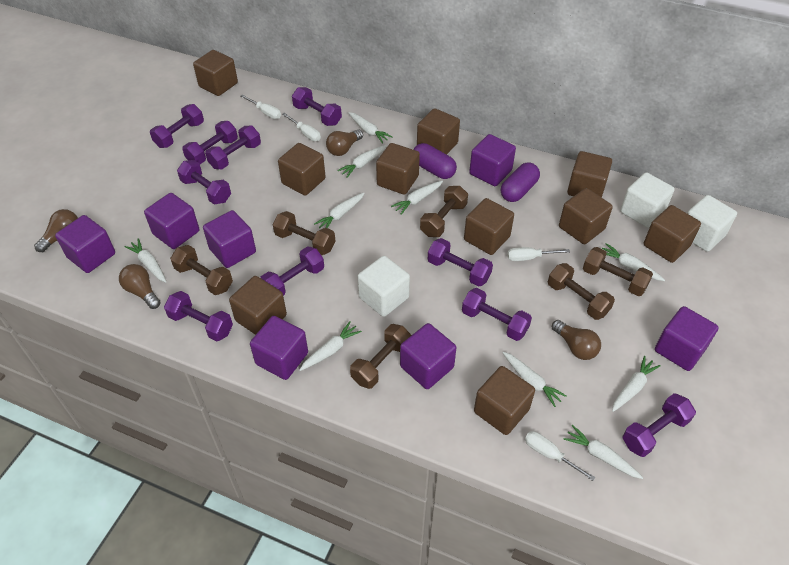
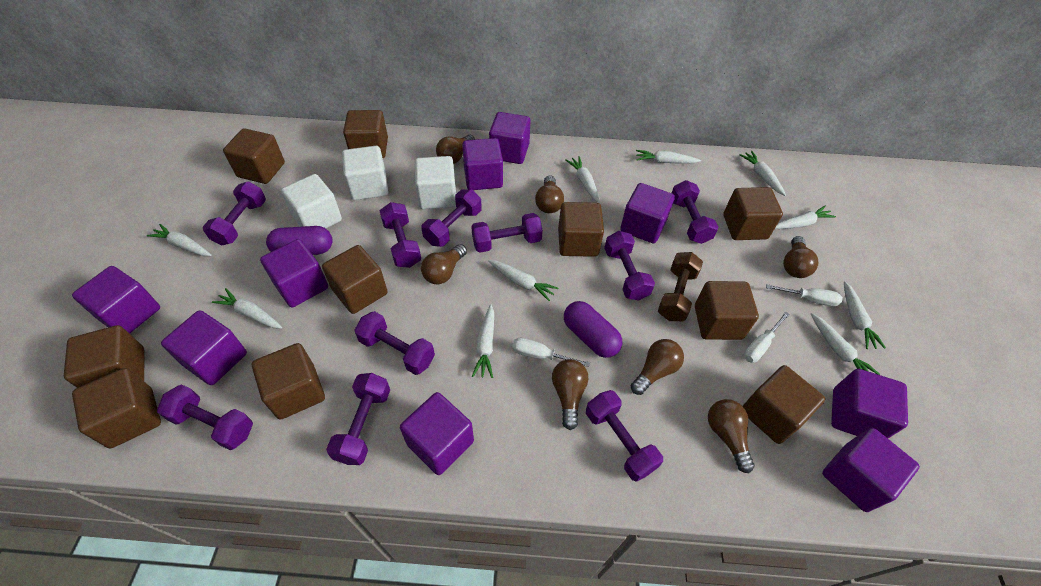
brown dumbbell: [170,245,233,295] [273,211,335,255] [350,324,411,389] [420,186,468,237] [548,263,615,320] [583,247,653,296] = 6 -> [658,252,703,321] = 1
brown light bulb: [34,209,78,252] [119,264,160,309] [326,130,363,156] [552,320,601,360] = 4 -> [421,244,467,284] [436,135,475,164] [535,175,564,213] [552,359,588,430] [631,339,684,395] [708,399,755,473] [783,236,818,278] = 7
purple cube: [55,215,115,273] [144,193,199,249] [203,210,256,268] [250,316,308,380] [400,323,457,389] [469,134,516,186] [655,306,719,371] = 7 -> [72,266,160,334] [161,310,247,385] [260,239,328,308] [400,392,474,475] [462,138,503,190] [489,112,531,164] [620,183,675,244] [822,428,920,512] [831,369,908,438] = 9
white screwdriver: [241,94,281,119] [282,113,321,141] [507,247,570,261] [525,431,596,481] = 4 -> [512,338,590,367] [744,312,790,363] [766,284,843,306] = 3

